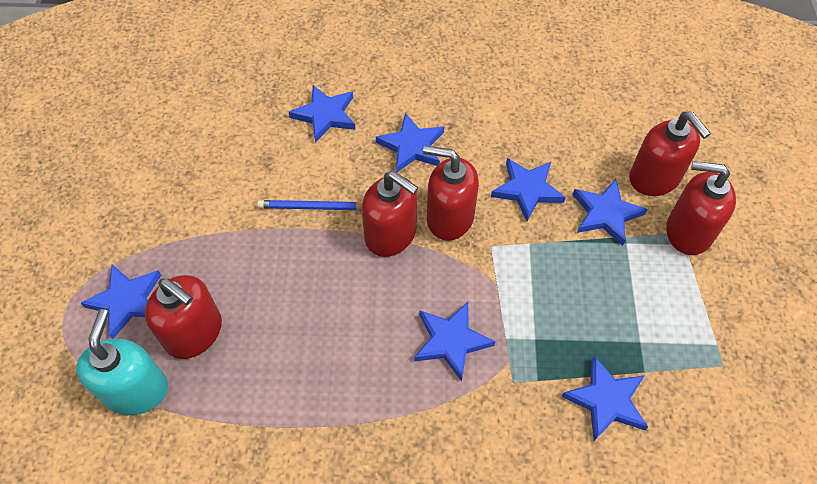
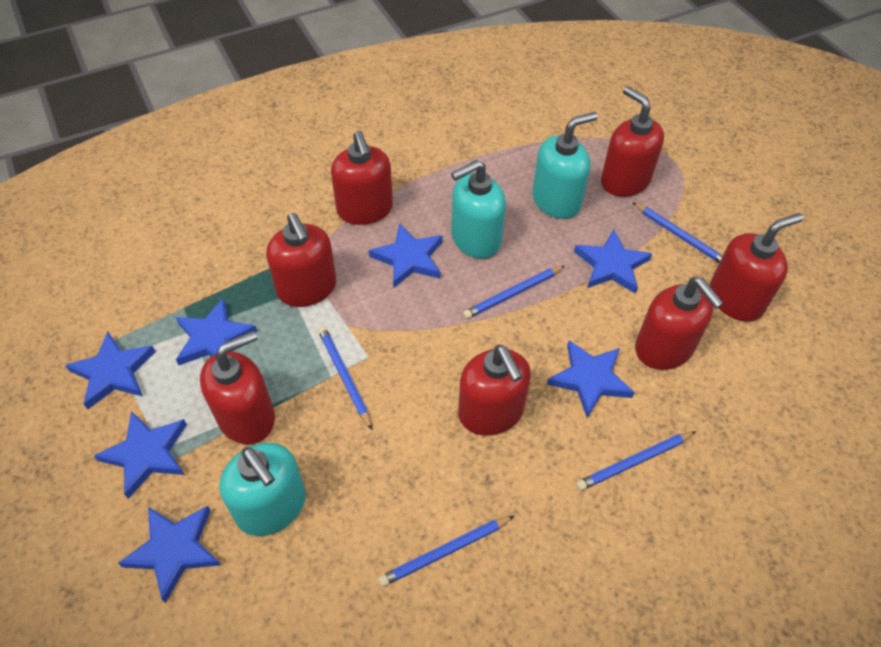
blue pencil: [257,200,362,210] = 1 -> [318,326,372,430] [378,516,514,587] [463,266,565,319] [576,431,696,491] [632,202,723,263] = 5
red soap dispenser: [145,275,222,359] [362,171,418,257] [423,146,479,241] [630,111,711,196] [666,161,736,255] = 5 -> [200,331,275,444] [266,213,336,307] [331,131,393,225] [458,345,531,436] [601,86,664,197] [635,277,724,370] [710,213,803,322] = 7
turquoise soap dispenser: [76,309,168,415] = 1 -> [219,443,306,536] [451,160,506,259] [532,112,598,219] = 3

